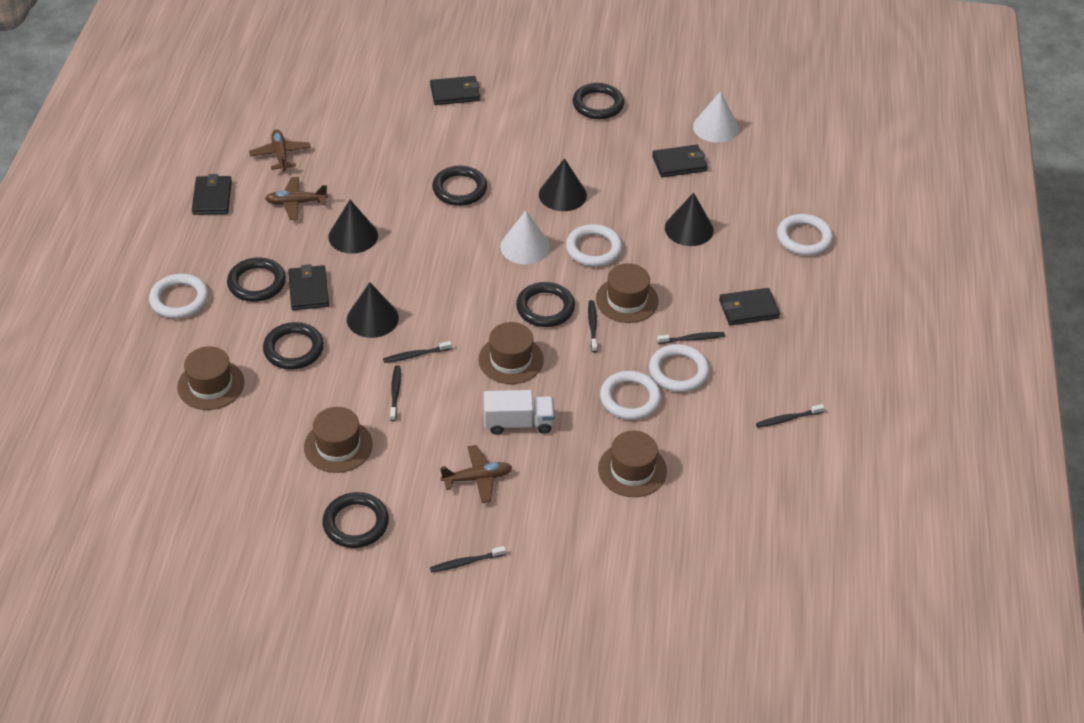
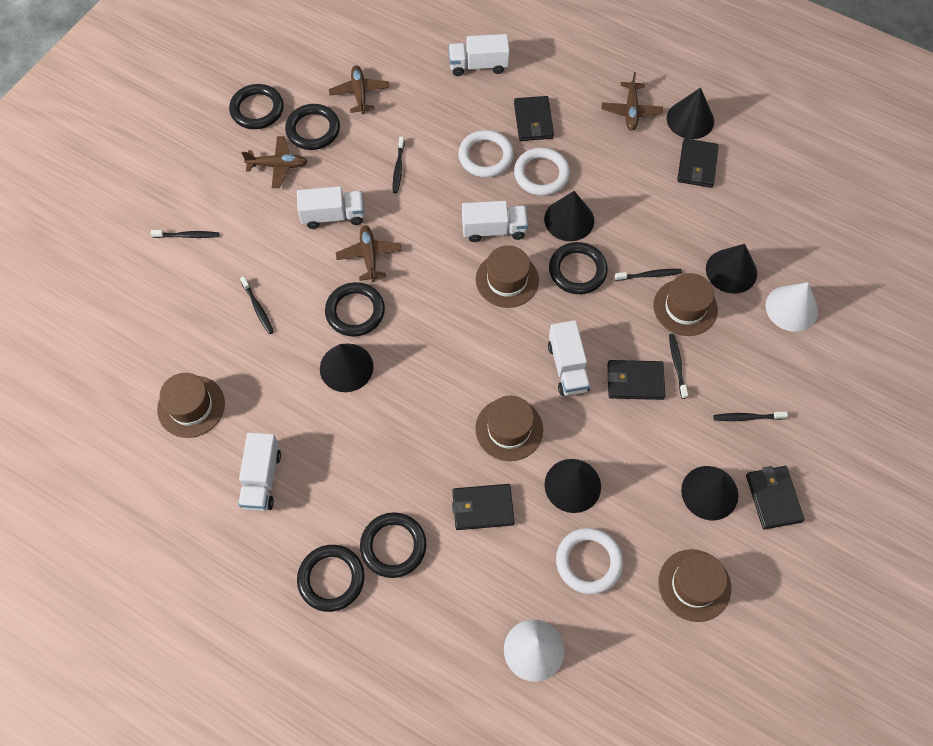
black cone: [328,200,378,254] [347,282,399,338] [539,158,587,211] [665,193,714,246] = 4 -> [320,344,373,392] [544,191,594,241] [544,459,601,513] [667,88,714,139] [681,466,738,520] [706,244,757,294] = 6
brown plane: [249,130,311,171] [265,177,328,220] [440,445,512,503] = 3 -> [242,136,308,188] [329,65,390,114] [336,225,402,282] [602,72,663,130] = 4
white ring: [149,274,209,319] [566,224,623,267] [600,371,661,420] [649,344,710,392] [777,214,833,256] = 5 -> [458,130,514,177] [514,148,570,196] [556,528,623,594] = 3
white truck: [484,390,555,435] = 1 -> [238,432,281,511] [297,186,364,229] [448,34,510,76] [462,201,528,242] [548,320,590,396] = 5

